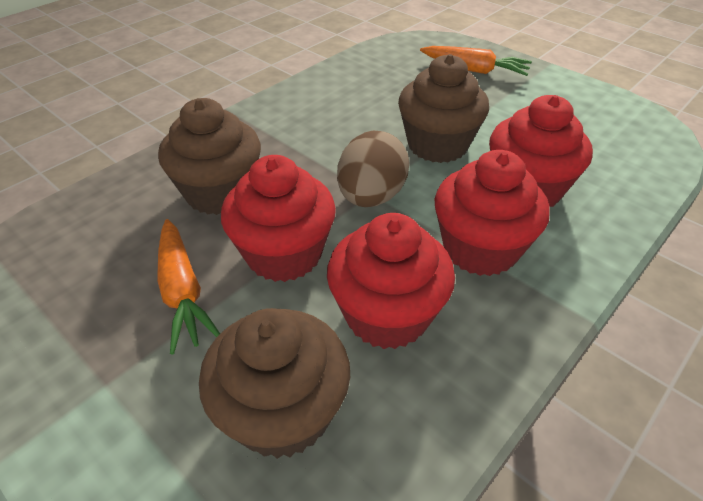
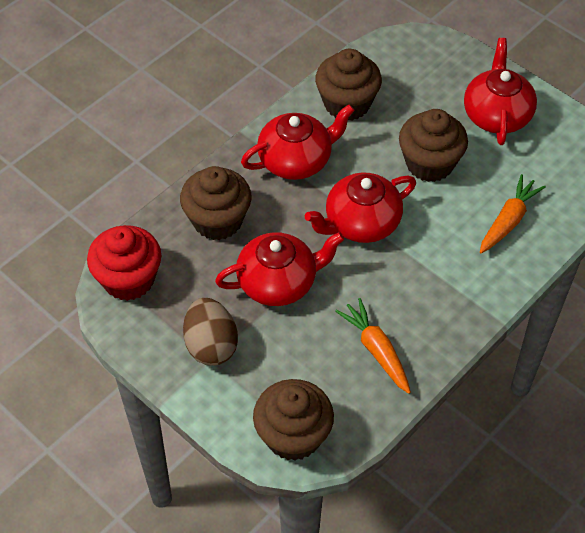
brown cupcake: [158,98,261,215] [199,308,350,459] [398,54,489,163] = 3 -> [180,166,252,240] [253,379,334,461] [315,49,382,121] [399,109,468,182] = 4
red cupcake: [221,155,336,282] [327,213,455,349] [435,150,550,276] [489,95,593,207] = 4 -> [87,225,161,301] = 1
red teapot: none = 0 -> [215,232,344,306] [241,104,355,180] [305,172,416,243] [464,38,537,145] = 4

